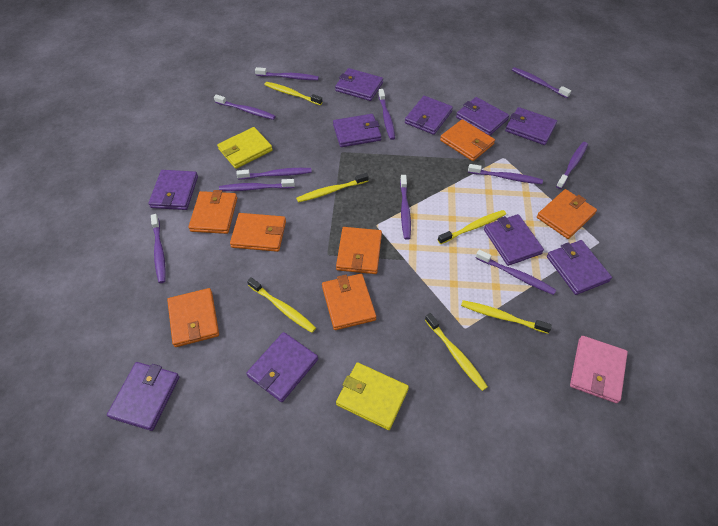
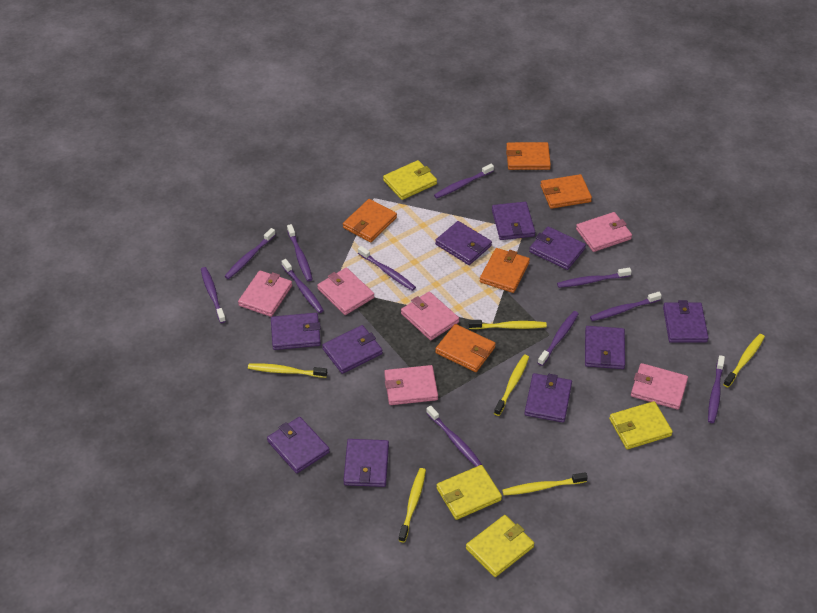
orange wallet: [167,288,219,347] [189,190,237,234] [230,213,286,252] [322,274,376,330] [336,227,382,274] [440,119,495,161] [537,189,597,239] = 7 -> [343,199,397,242] [435,324,496,372] [480,248,530,293] [506,142,551,170] [540,174,592,209] = 5
pink wallet: [570,336,628,403] = 1 -> [238,270,292,317] [317,268,374,315] [384,365,438,405] [401,291,459,340] [576,212,632,252] [631,363,688,410] = 6
yellow wallet: [217,127,273,169] [336,362,409,430] = 2 -> [383,160,437,200] [436,465,502,520] [466,515,534,577] [609,401,673,449] = 4

